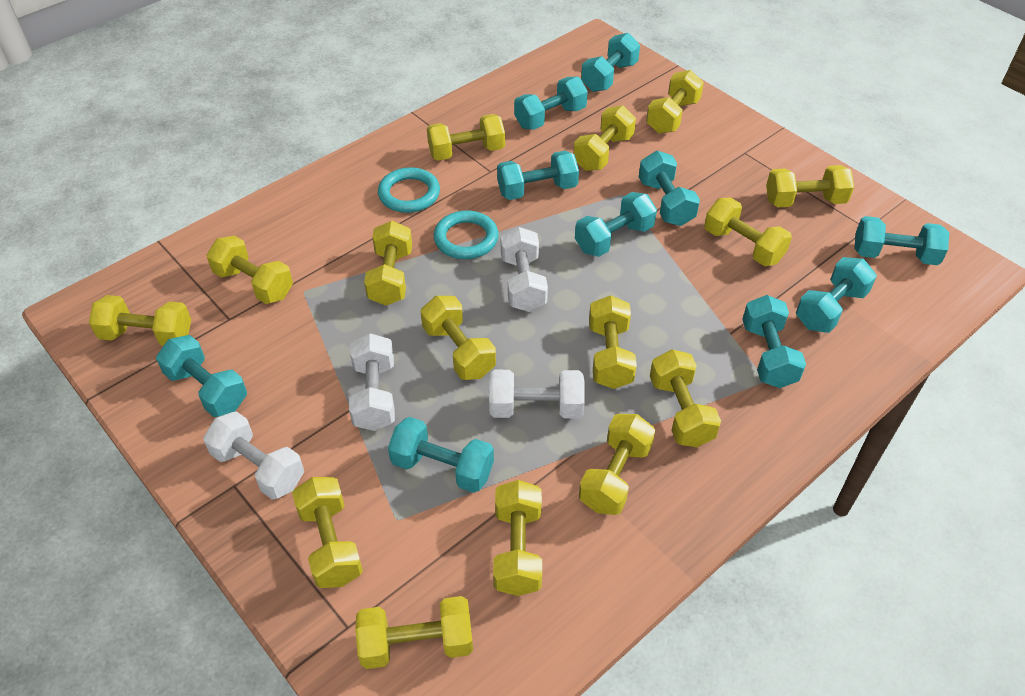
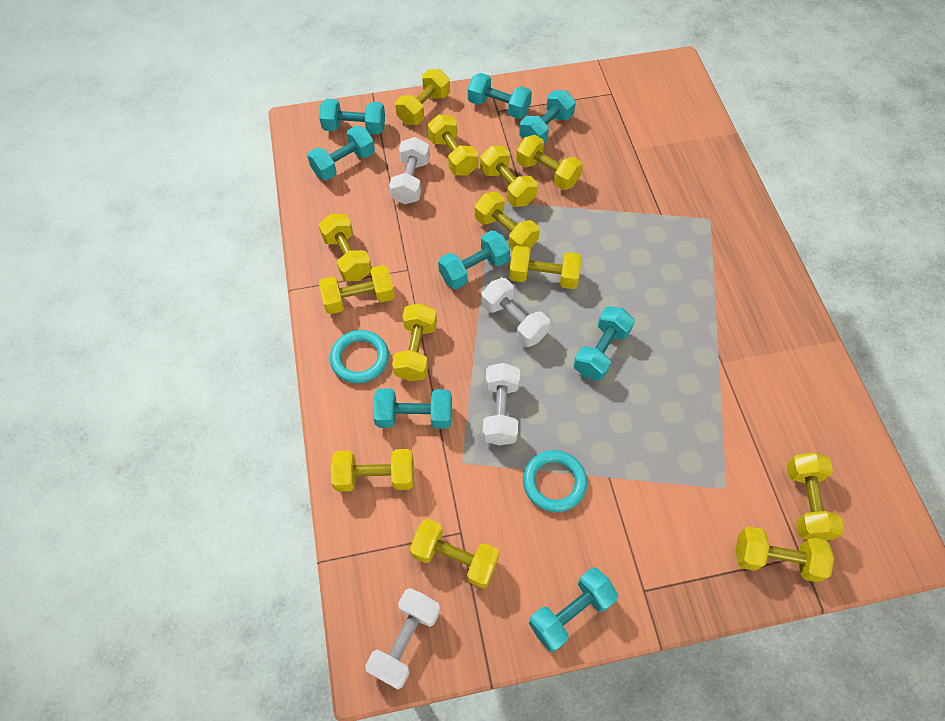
turquoise dumbbell: [156,335,247,417] [388,417,494,493] [497,150,579,200] [514,77,588,130] [575,192,657,257] [581,33,640,92] [639,151,700,226] [742,295,806,388] [796,257,877,333] [854,216,949,265] = 10 -> [307,126,375,181] [319,99,385,134] [373,388,452,429] [438,230,510,289] [468,73,532,119] [519,90,576,143] [529,567,618,652] [573,306,635,381] = 8
yellow dumbbell: [89,295,191,346] [207,236,293,304] [292,477,363,588] [355,596,473,669] [364,221,412,306] [421,296,496,380] [427,114,505,161] [493,480,542,596] [573,105,636,171] [579,414,655,515] [589,295,637,389] [646,70,704,134] [650,349,721,447] [704,197,792,266] [766,165,854,208] = 15 -> [319,214,372,282] [319,265,395,314] [331,449,414,492] [392,303,437,381] [395,69,450,125] [410,519,500,588] [428,114,478,176] [475,192,540,250] [480,146,538,207] [509,245,582,289] [516,135,583,190] [736,526,834,582] [787,452,844,540] = 13

